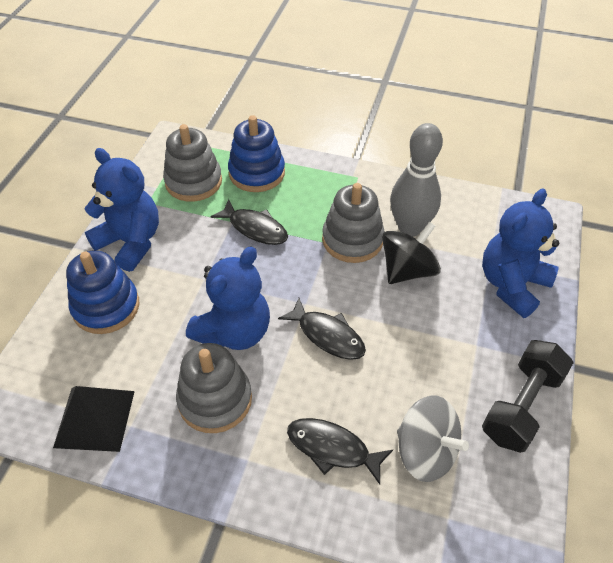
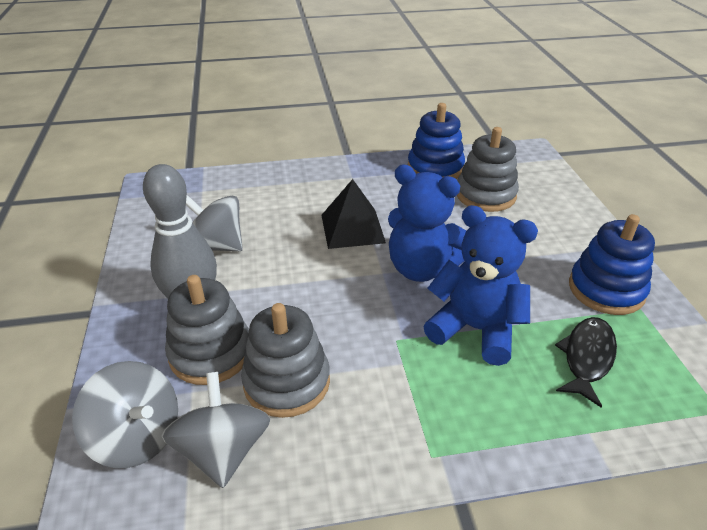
black dumbbell: [482,340,574,453] = 1 -> none = 0
black fish: [211,199,288,245] [278,298,366,360] [287,418,393,485] = 3 -> [555,317,617,407] = 1
black spinning top: [382,222,441,284] = 1 -> none = 0
blue teddy bear: [84,148,159,272] [186,246,270,350] [482,188,559,318] = 3 -> [388,164,466,282] [423,205,538,366] = 2
grey spinning top: [397,396,469,482] = 1 -> [72,361,178,468] [162,372,270,488] [186,195,243,251] = 3

